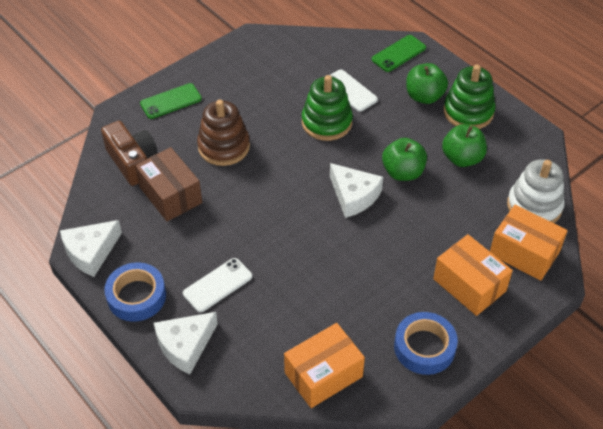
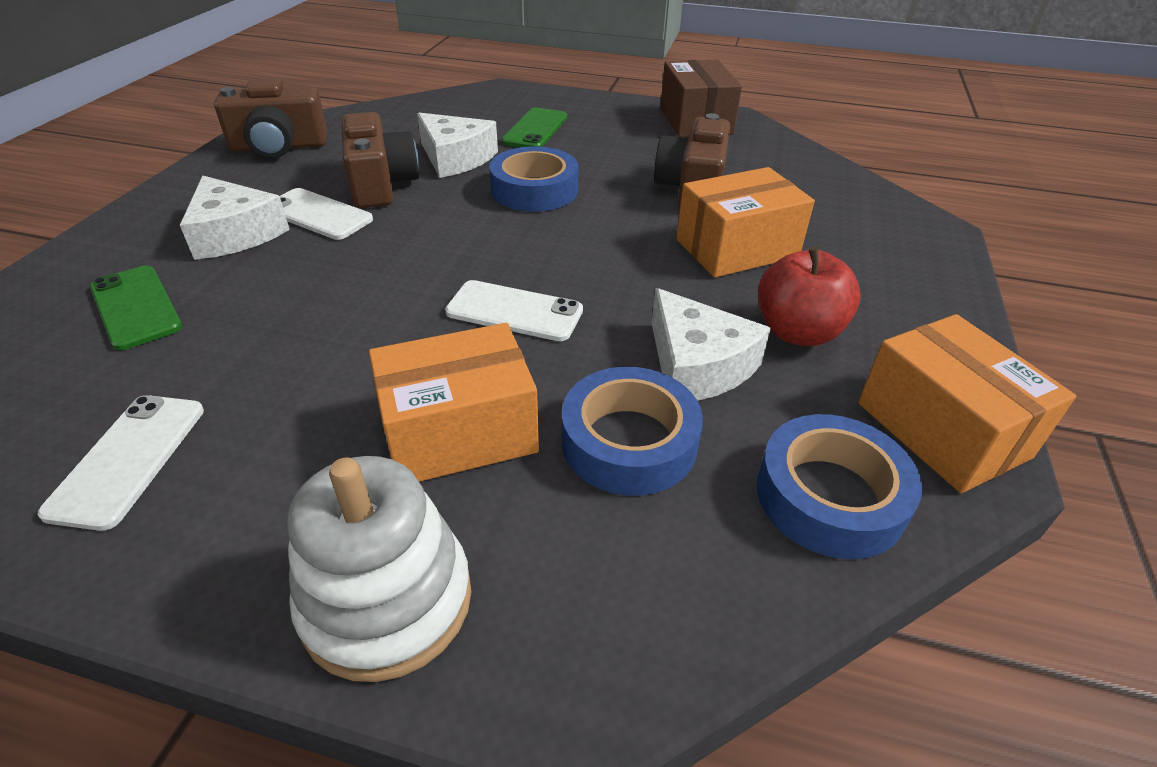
blue tape: [104,262,166,322] [394,312,458,375] = 2 -> [489,146,579,212] [562,367,703,496] [757,414,922,559] = 3
brown camera: [101,121,158,186] = 1 -> [214,78,328,158] [341,112,419,208] [654,113,730,207] = 3
brown stacking toy: [197,100,250,166] = 1 -> none = 0
green apple: [382,138,427,181] [406,63,448,104] [442,124,487,167] = 3 -> none = 0
green stacking toy: [302,75,353,141] [444,65,495,129] = 2 -> none = 0
red apple: none = 0 -> [758,246,861,346] = 1
white phone: [183,258,252,312] [330,70,378,112] = 2 -> [37,395,204,531] [280,188,373,240] [445,280,583,341] = 3

